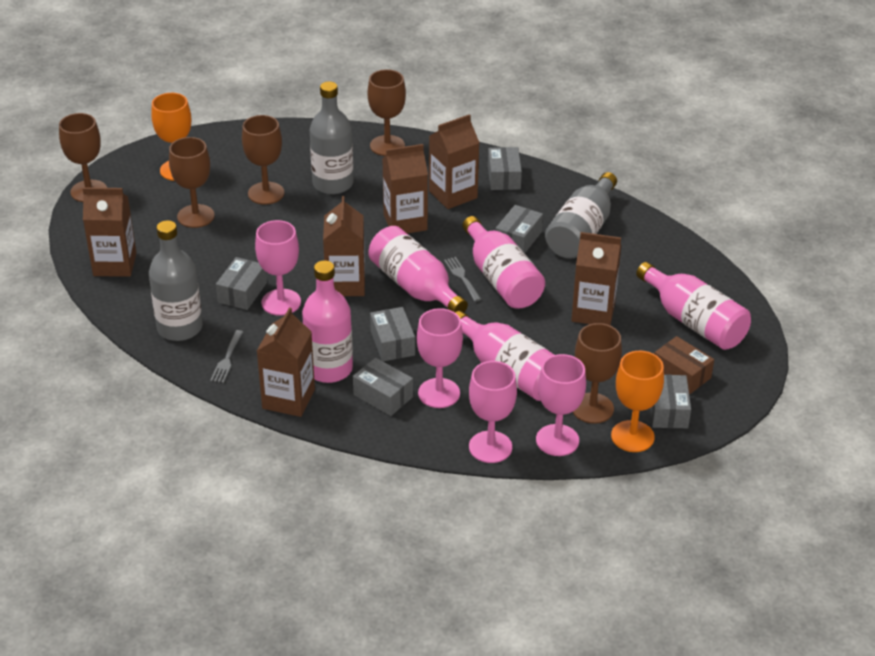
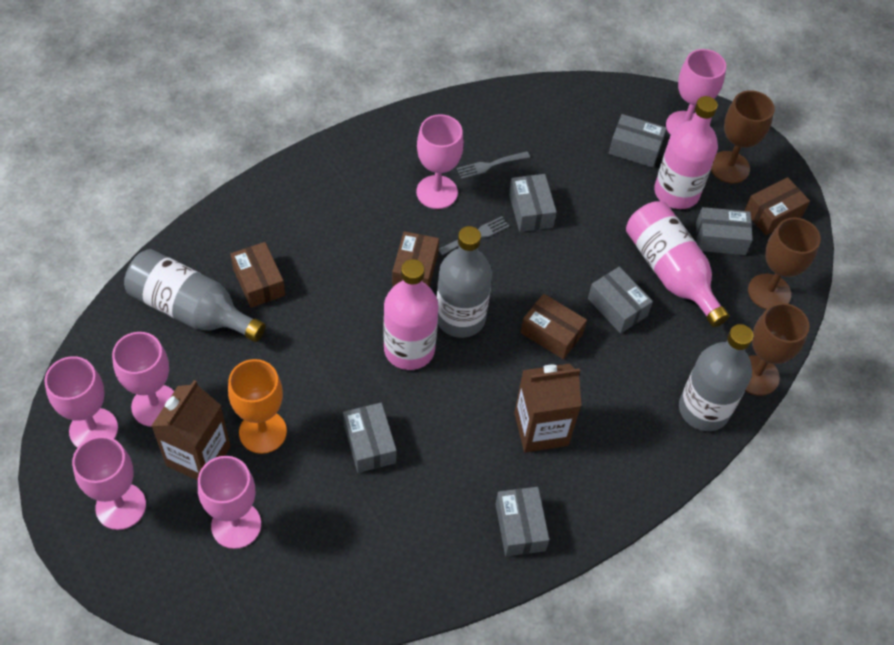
brown box: [655,336,714,394] = 1 -> [230,242,285,308] [392,231,439,287] [520,294,587,359] [744,177,810,235] = 4
brown carton: [83,188,136,277] [257,307,315,417] [323,196,365,296] [383,144,428,234] [429,114,480,209] [571,232,621,326] = 6 -> [152,380,231,480] [514,364,581,452] = 2
brown goblet: [59,113,107,202] [169,137,215,228] [242,115,284,205] [368,69,406,156] [573,323,622,424] = 5 -> [711,90,775,183] [745,303,809,396] [748,218,821,309] = 3
orange goblet: [151,93,191,181] [611,351,664,452] = 2 -> [228,359,287,454] = 1
pink bottle: [302,260,353,383] [368,226,468,312] [455,311,554,401] [463,216,545,309] [636,262,751,350] = 5 -> [383,259,439,370] [626,201,730,327] [654,96,718,209] = 3
pink goblet: [255,220,301,316] [417,308,463,408] [469,361,517,463] [536,354,586,456] = 4 -> [45,356,118,448] [72,436,146,530] [112,332,174,427] [198,456,261,549] [416,114,464,209] [666,49,726,135] = 6

